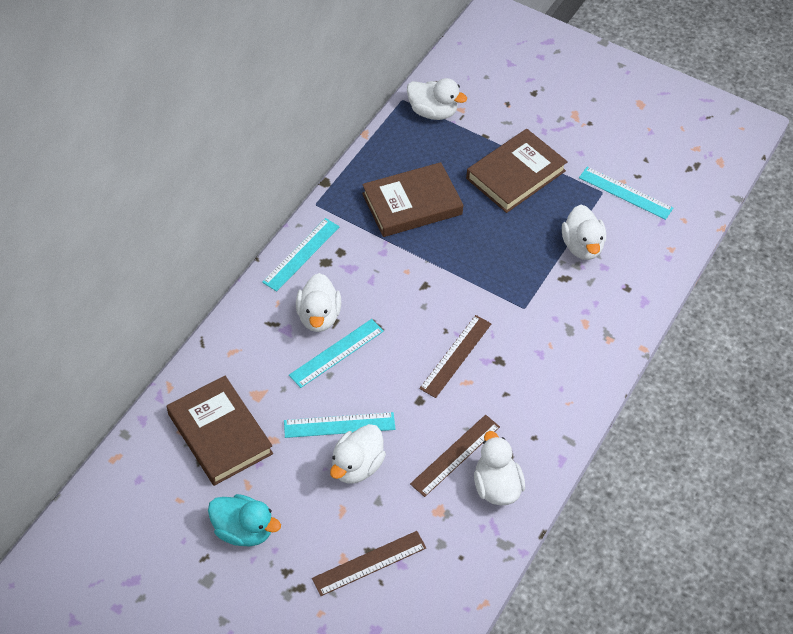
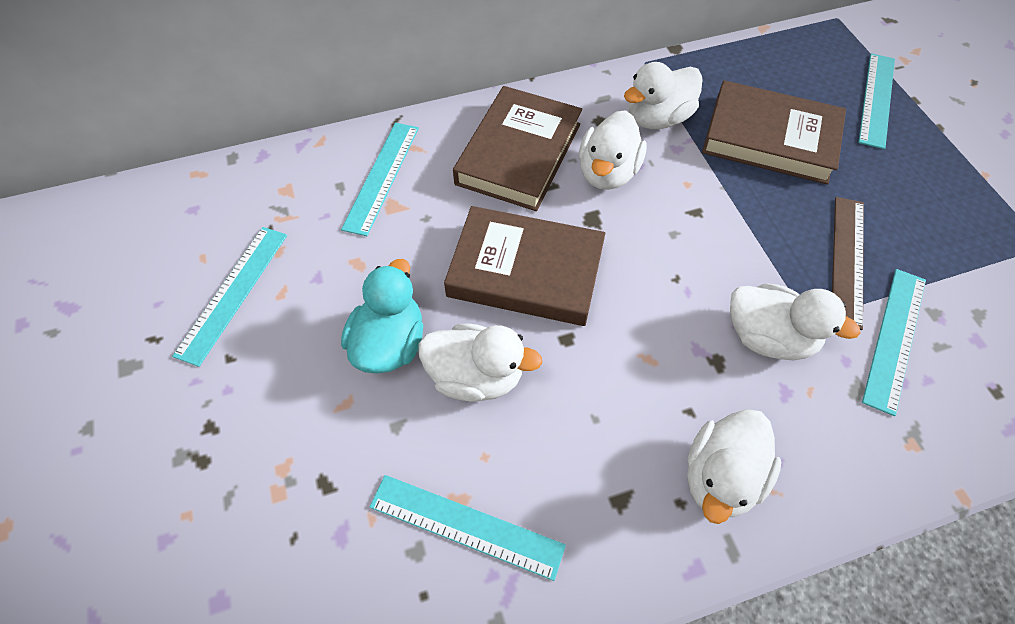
brown ruler: [312,531,426,596] [410,415,500,497] [419,315,491,398] = 3 -> [832,197,864,330] = 1
turquoise ruler: [262,218,339,292] [284,412,395,438] [289,319,384,388] [579,167,673,220] = 4 -> [172,227,287,367] [341,123,419,236] [370,475,566,581] [858,53,895,149] [862,269,926,416] = 5

